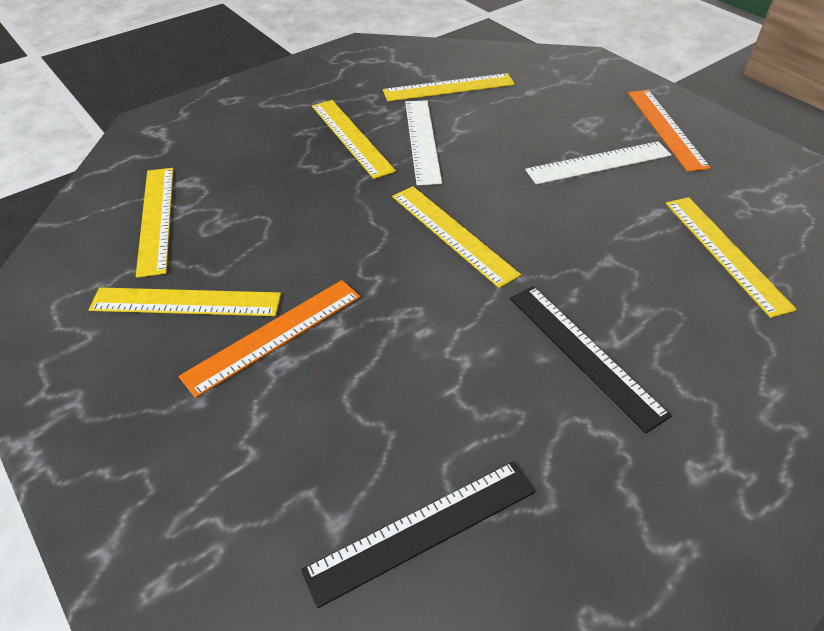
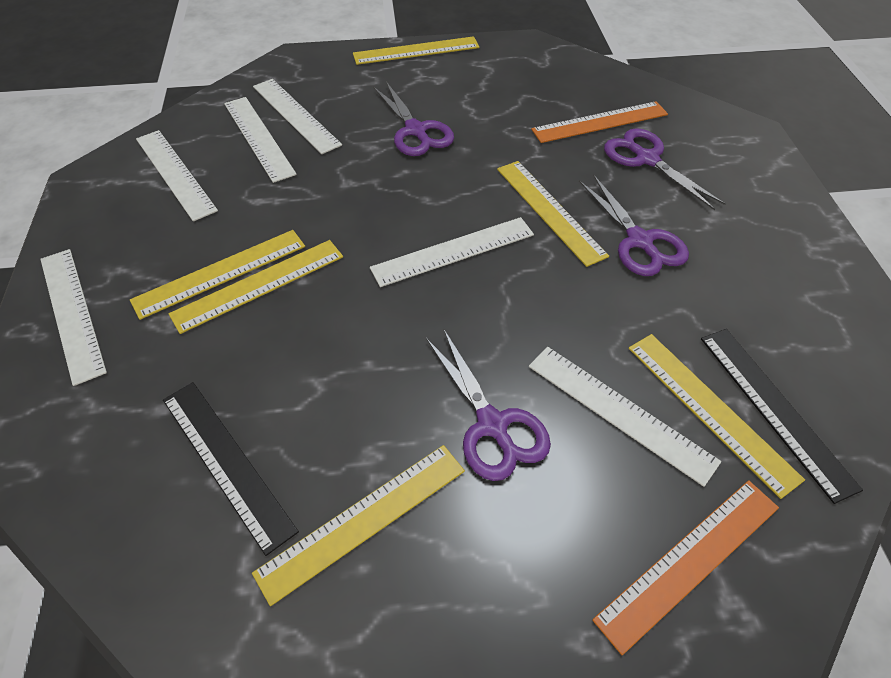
purple scissors: none = 0 -> [373,82,454,156] [426,330,551,481] [579,174,689,276] [604,128,726,210] = 4
white ruler: [405,100,442,185] [525,141,672,185] = 2 -> [40,249,107,386] [136,130,218,221] [224,97,297,183] [253,79,342,154] [370,217,534,287] [529,347,721,487] = 6

